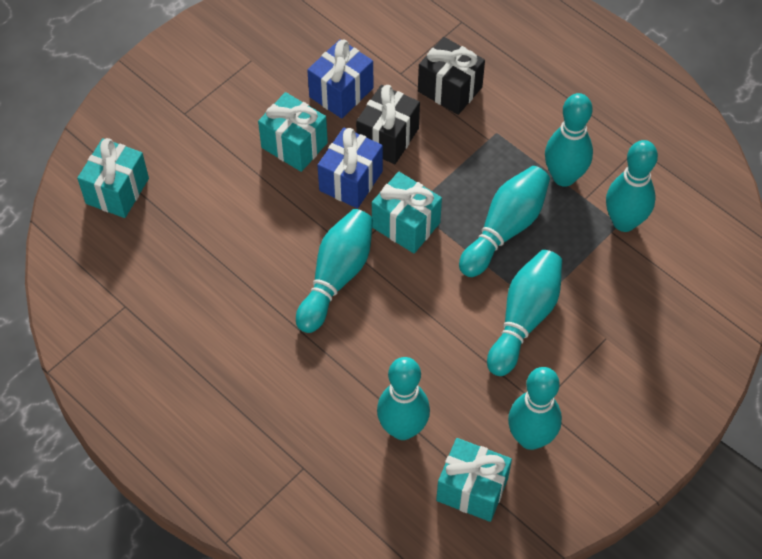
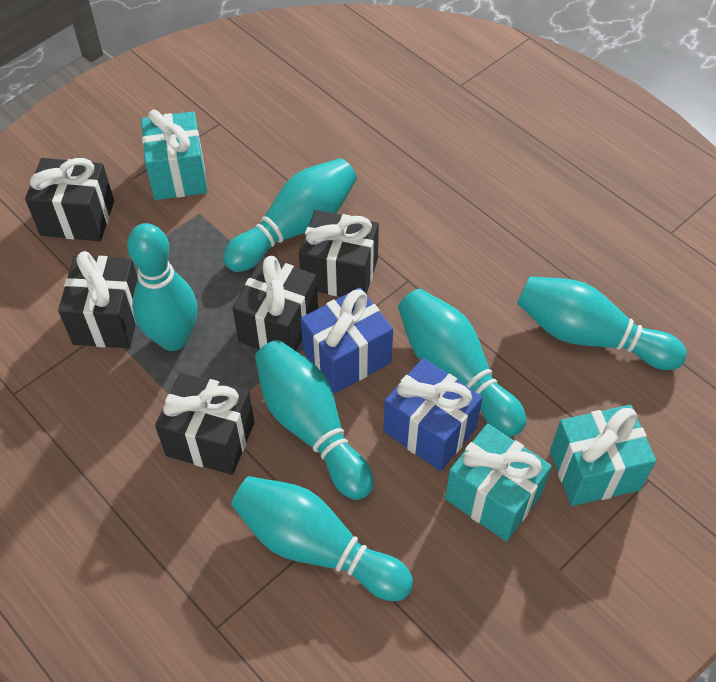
black gift: [356,85,420,164] [418,37,485,115] = 2 -> [25,158,114,241] [58,251,138,348] [155,372,255,475] [232,256,318,351] [299,210,379,297] = 5
turquoise bowling pin: [296,209,373,333] [377,357,430,440] [459,166,550,277] [487,250,562,376] [508,367,562,450] [545,93,593,187] [606,140,658,232] = 7 -> [127,223,197,351] [223,158,357,272] [231,476,413,601] [255,340,374,500] [398,289,526,436] [517,276,687,370] = 6
turquoise gift: [77,138,149,218] [258,92,328,172] [372,172,442,253] [436,438,512,522] = 4 -> [141,110,207,200] [445,424,552,541] [550,405,656,506] = 3

